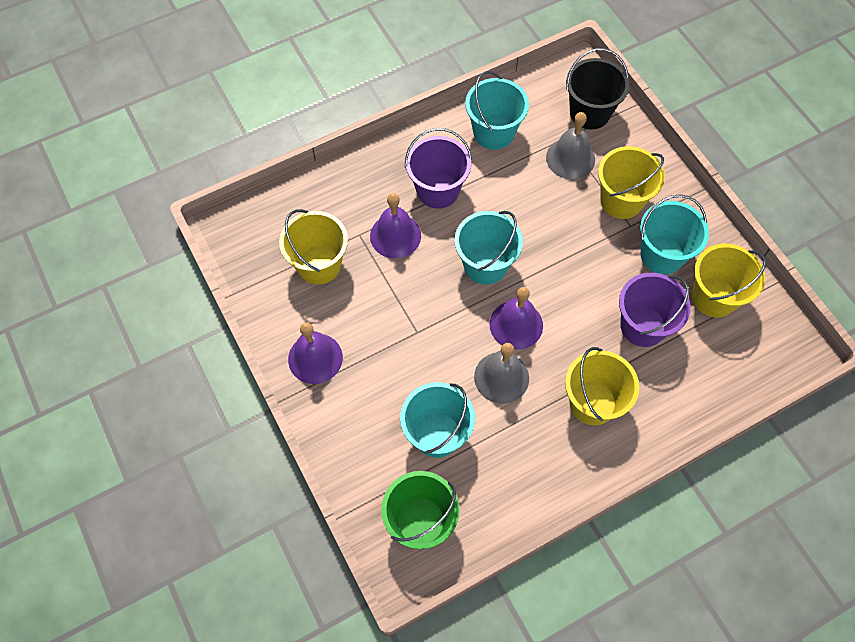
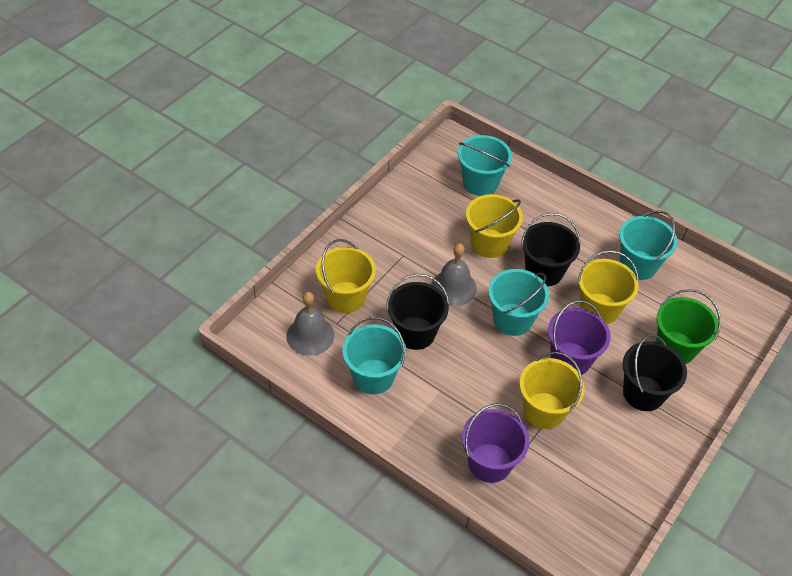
black bucket: [566,48,629,130] = 1 -> [386,274,449,350] [521,213,581,287] [623,334,687,411] = 3
purple bell: [288,323,343,384] [370,193,421,259] [490,287,543,350] = 3 -> none = 0

